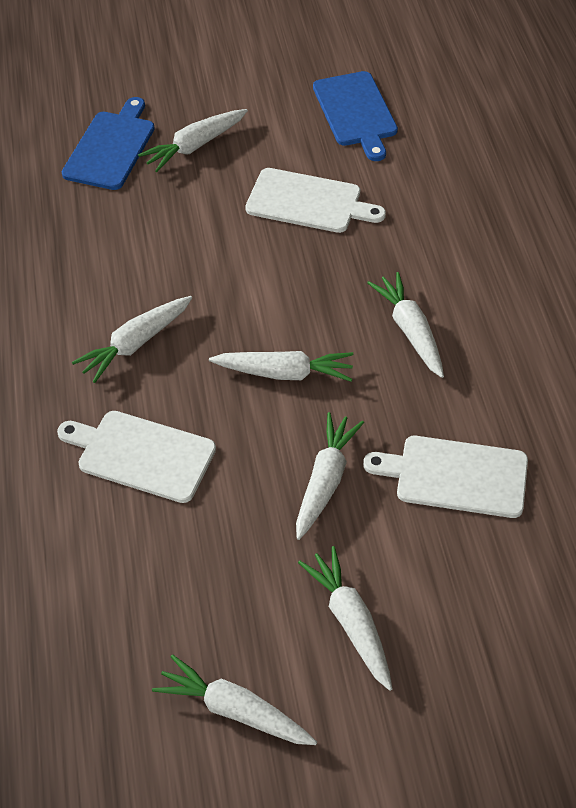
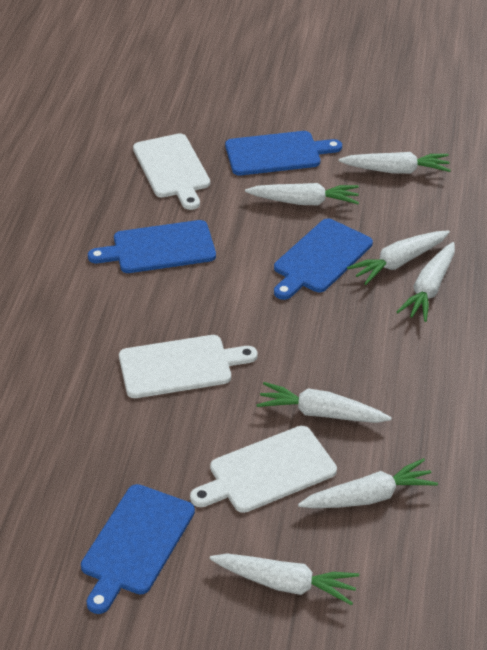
blue cutting board: [62,97,155,190] [313,71,398,161] = 2 -> [81,484,195,614] [88,220,216,273] [225,131,342,175] [274,218,373,300] = 4

